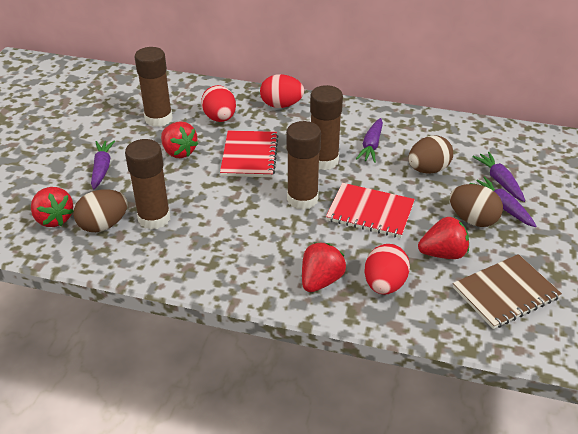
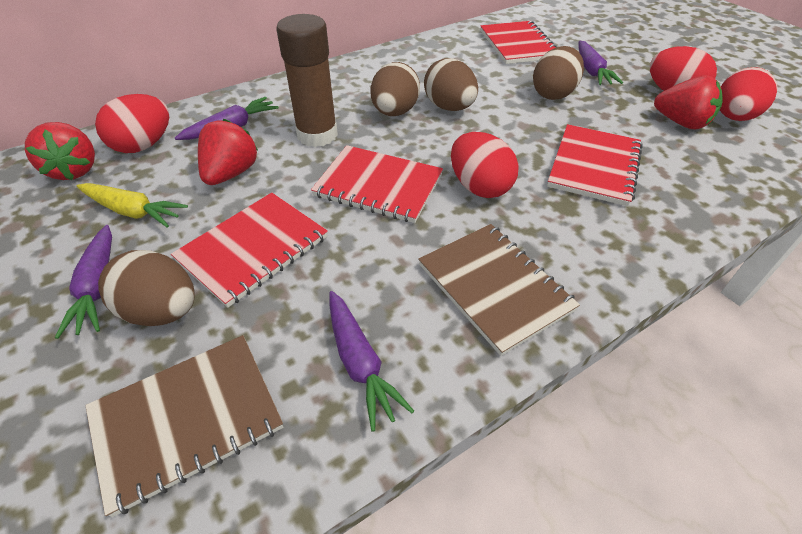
brown egg: [73,189,128,232] [408,136,453,174] [450,184,503,227] = 3 -> [98,250,194,326] [370,62,420,116] [424,58,478,111] [533,46,584,100] = 4
brown glue stick: [125,139,170,229] [135,47,173,127] [286,121,321,210] [310,85,343,170] = 4 -> [276,14,338,147] = 1
brown notebook: [453,254,562,329] = 1 -> [85,335,283,517] [418,224,580,356] = 2
red egg: [201,85,236,122] [260,74,304,108] [364,244,410,295] = 3 -> [95,94,169,153] [451,132,519,198] [650,46,717,91] [720,67,778,121] = 4
red notebook: [220,130,279,177] [326,183,415,238] = 2 -> [171,193,328,308] [311,145,443,223] [480,21,557,64] [547,124,643,206] = 4
red strawberry: [31,187,74,227] [161,121,198,158] [302,242,346,292] [418,217,469,259] = 4 -> [25,122,95,180] [198,119,258,185] [654,75,723,129] = 3
yellow carrot: none = 0 -> [77,183,188,228] = 1

